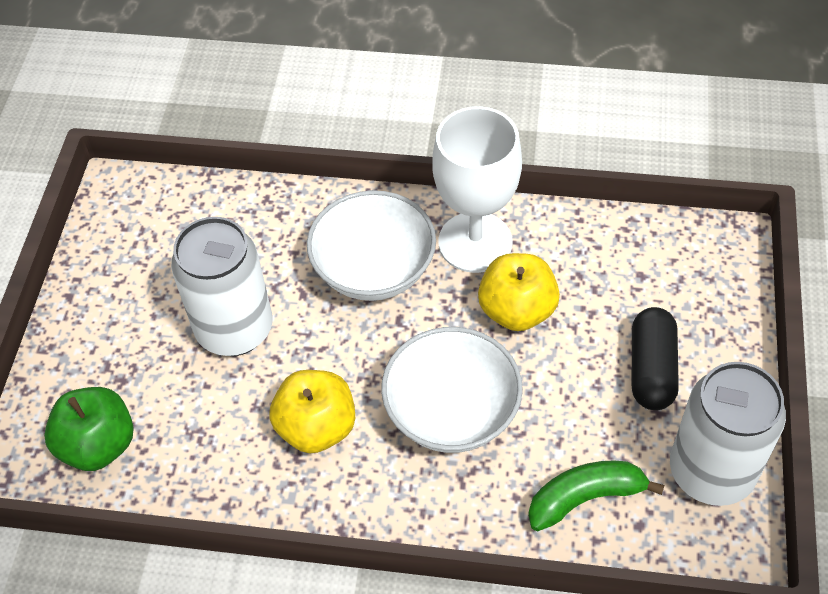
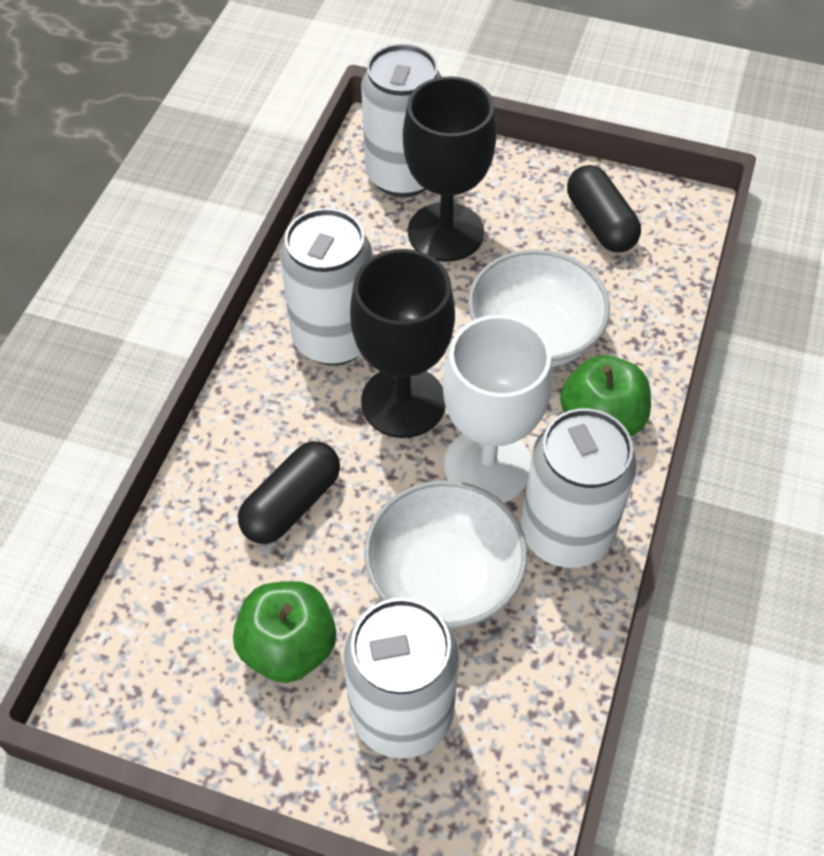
black capsule: [632,307,679,410] = 1 -> [238,441,340,544] [567,165,641,252] = 2
black goblet: none = 0 -> [350,249,455,438] [403,76,497,262] = 2
green apple: [44,387,134,471] = 1 -> [233,581,336,683] [560,355,651,437] = 2
green banana: [528,460,665,531] = 1 -> none = 0
white can: [171,217,273,356] [670,362,786,506] = 2 -> [280,208,373,366] [343,598,459,759] [361,44,441,197] [521,408,637,568] = 4
yellow apple: [269,370,355,453] [478,253,560,331] = 2 -> none = 0

